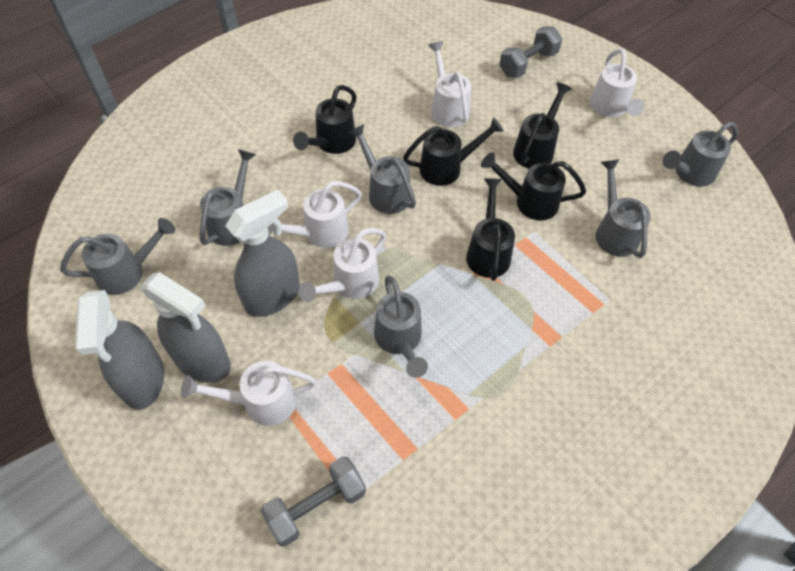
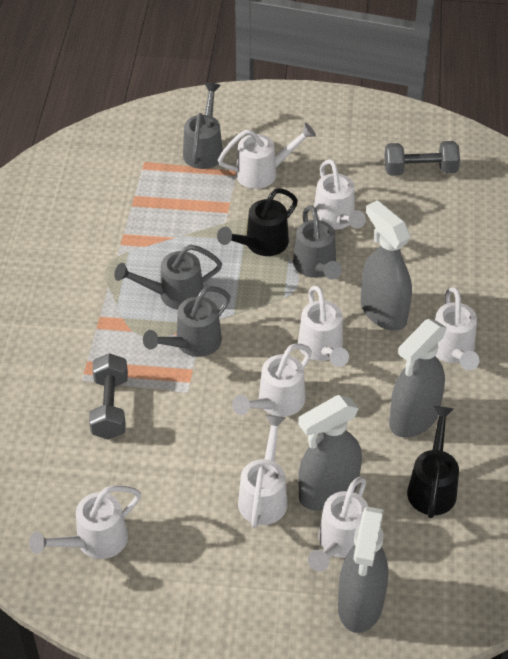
black watering can: [293,85,356,154] [403,117,504,186] [466,178,515,281] [481,152,586,220] [513,82,572,168] = 5 -> [217,188,298,256] [407,406,459,518] = 2
grey spray bottle: [75,290,164,410] [141,272,231,383] [226,190,300,317] = 3 -> [298,395,362,511] [338,506,388,633] [361,200,412,331] [389,319,447,438] = 4
grey watering can: [60,218,175,295] [200,149,256,246] [349,124,416,214] [374,275,428,378] [596,159,651,258] [663,122,738,187] = 6 -> [114,245,222,310] [143,286,231,357] [183,83,223,169] [293,206,342,280] = 4
white watering can: [181,361,317,426] [268,181,362,248] [299,228,386,302] [428,41,471,127] [590,49,644,117] = 5 -> [29,485,141,559] [218,123,316,189] [232,343,312,417] [238,415,288,528] [298,286,349,367] [308,477,368,571] [314,159,366,230] [435,287,479,370] = 8

